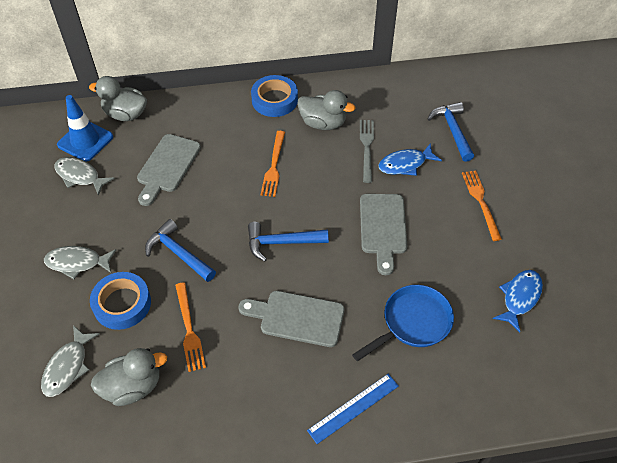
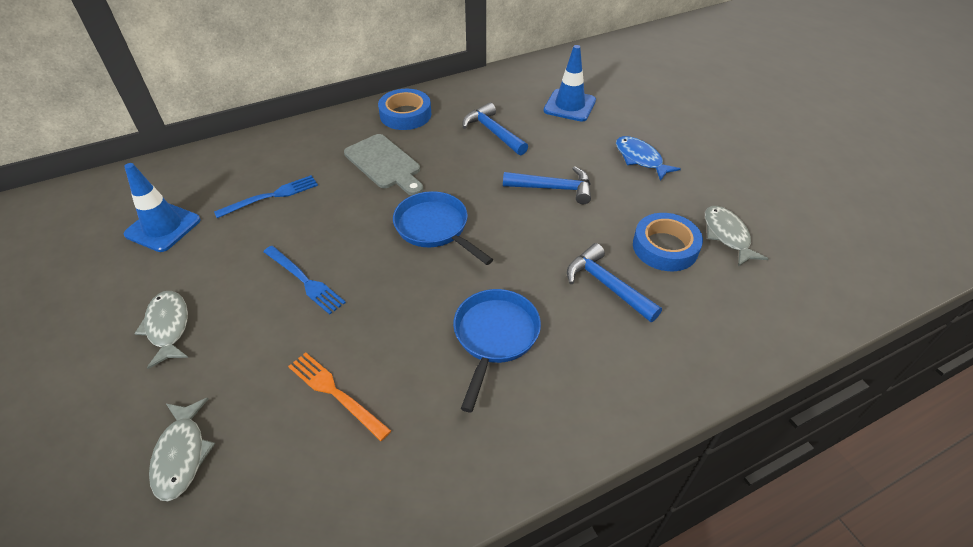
blue fish: [378,143,442,176] [493,270,543,332] = 2 -> [616,136,681,181] = 1
blue fork: none = 0 -> [214,175,318,218] [263,246,346,315] = 2
blue pan: [352,285,454,361] = 1 -> [393,191,493,265] [453,289,541,412] = 2
blue ruler: [307,374,399,444] = 1 -> none = 0
blue traffic cone: [57,95,113,162] = 1 -> [124,163,201,252] [544,45,596,122] = 2
grey cutting board: [137,134,201,206] [238,291,344,347] [360,194,407,275] = 3 -> [344,134,423,195] = 1
grey duck: [89,76,147,121] [91,348,167,406] [297,90,355,130] = 3 -> none = 0
grey fork: [360,120,374,183] = 1 -> none = 0
orange fork: [175,282,206,372] [261,131,285,197] [462,170,502,241] = 3 -> [288,352,391,441] = 1

